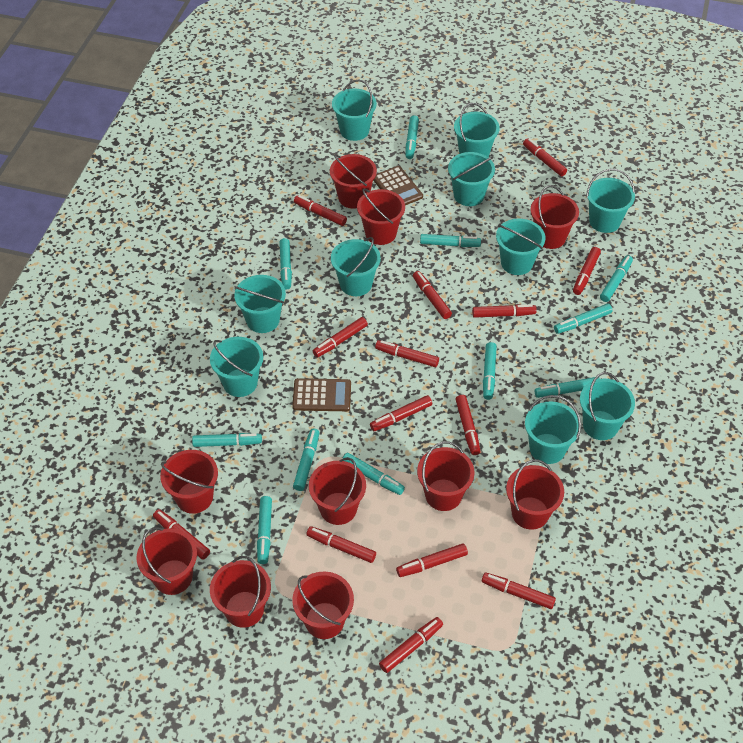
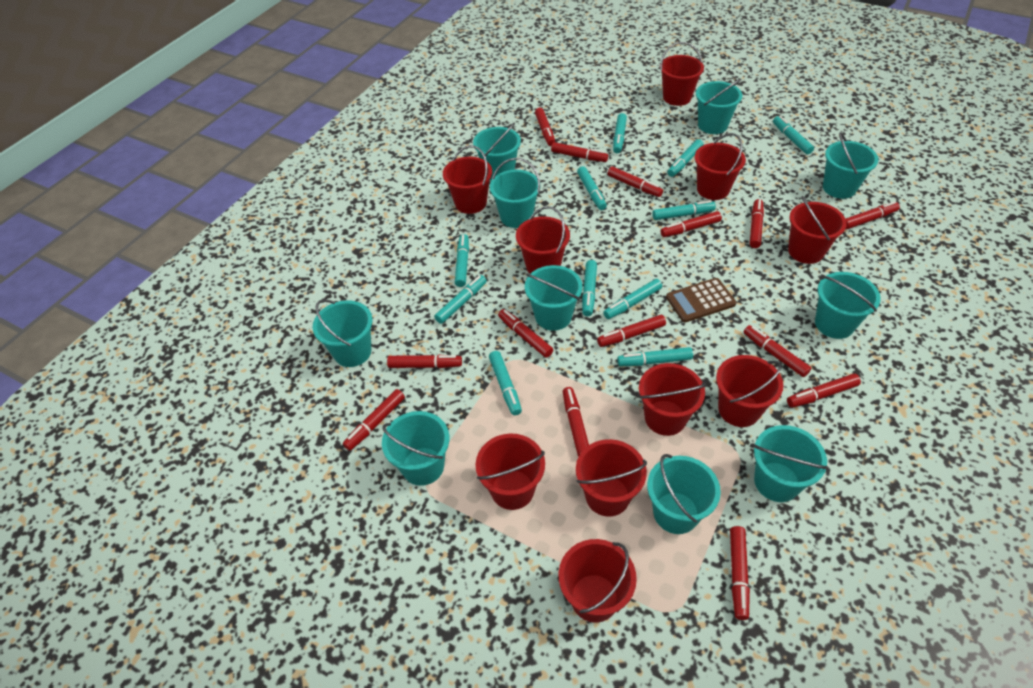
brown calculator: [292,378,351,411] [373,166,423,205] = 2 -> [666,278,737,323] = 1

